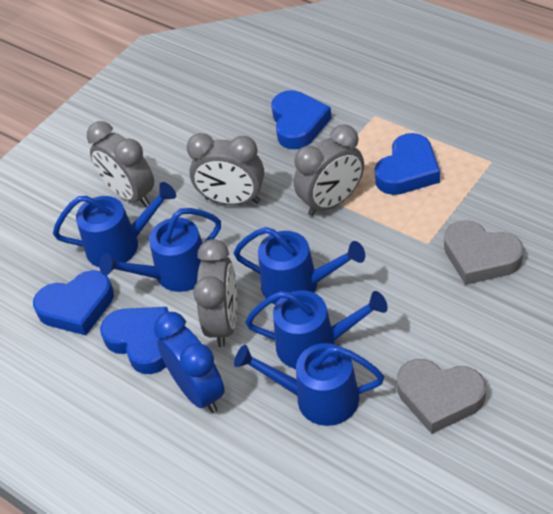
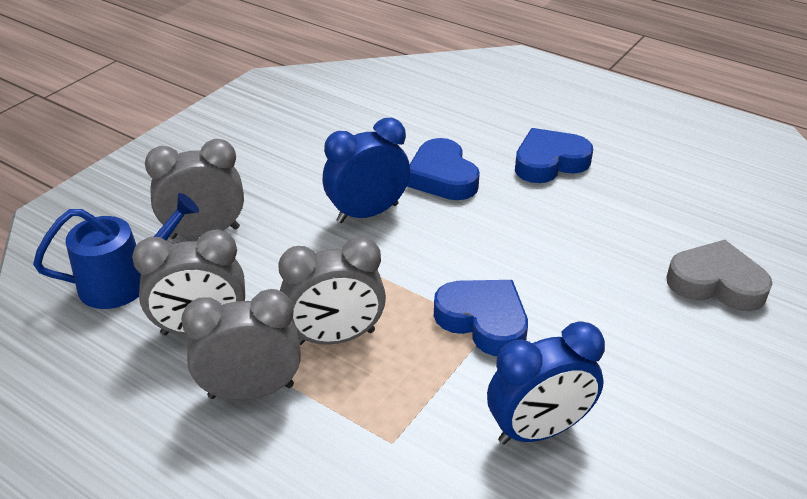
blue clock: [154,312,225,413] = 1 -> [323,118,410,223] [487,321,605,444] = 2
blue heart: [33,270,114,335] [100,307,169,374] [271,90,331,149] [375,133,440,195] = 4 -> [407,138,480,200] [434,280,528,356] [515,128,593,183] = 3
blue watering can: [53,182,176,267] [99,208,221,292] [234,227,365,304] [234,343,384,426] [245,290,388,369] = 5 -> [33,193,199,309] = 1
grey heart: [397,359,486,434] [444,220,524,285] = 2 -> [667,240,773,311] = 1

